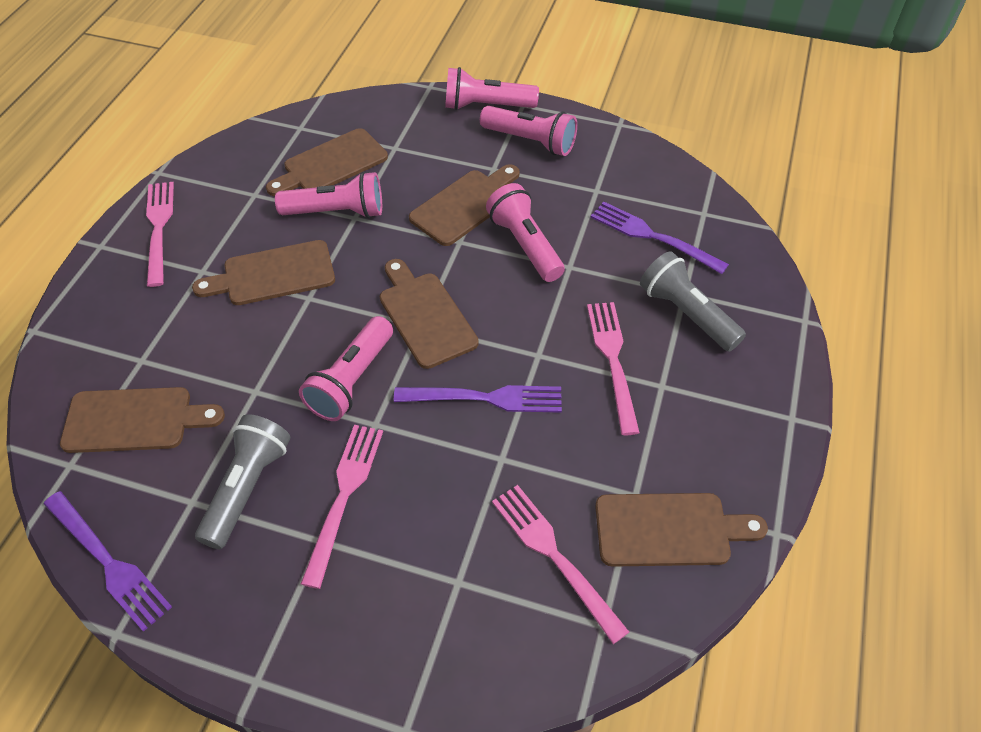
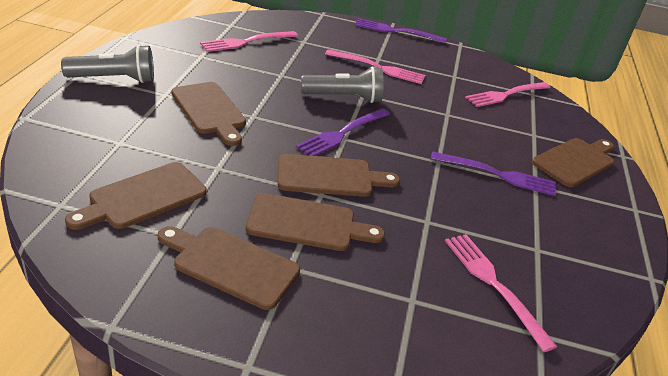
pink flashlight: [275,172,382,218] [299,316,393,421] [445,67,539,110] [480,106,577,156] [486,183,565,282] = 5 -> none = 0

